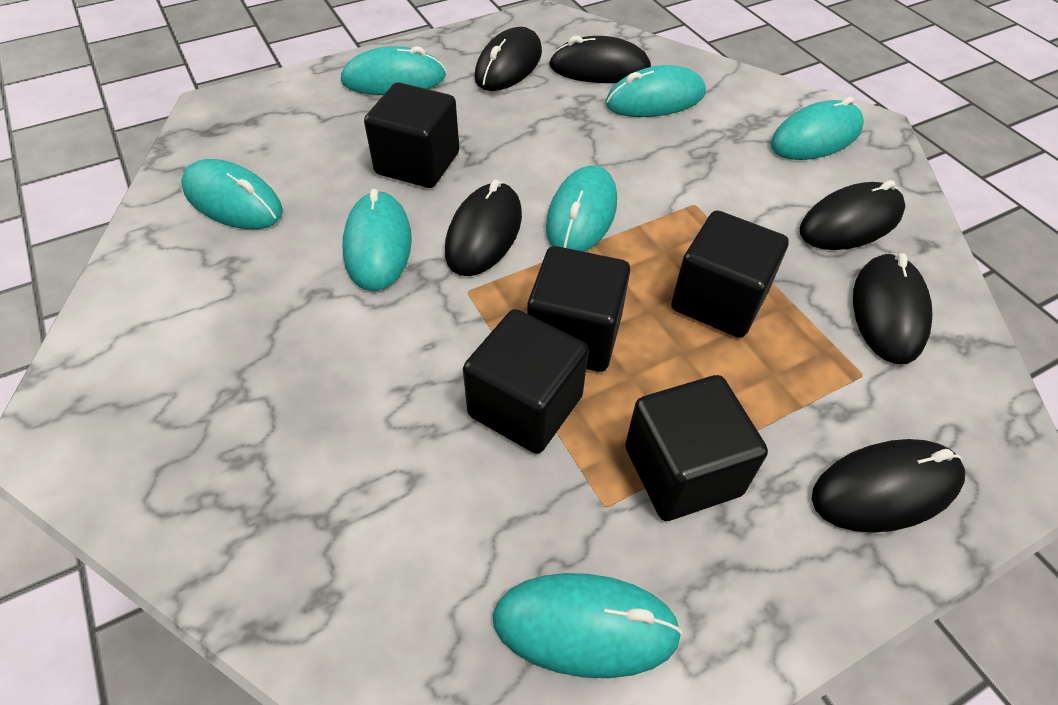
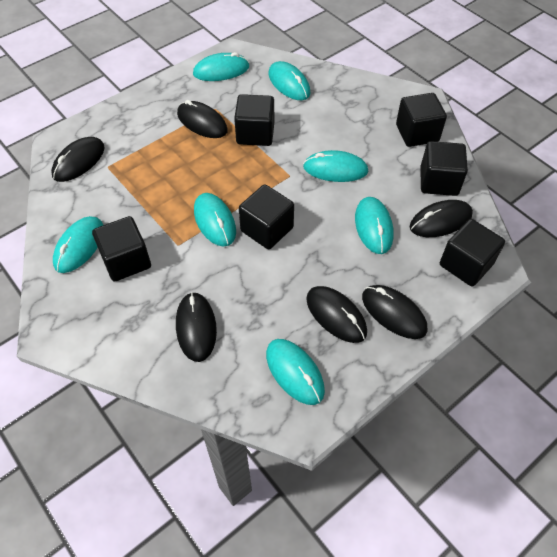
black cube: [364,82,459,188] [463,309,589,454] [527,246,630,372] [625,375,768,521] [671,210,789,338] = 5 -> [92,216,151,282] [234,94,274,146] [239,184,294,249] [396,93,447,147] [420,141,468,196] [440,219,505,286] = 6

